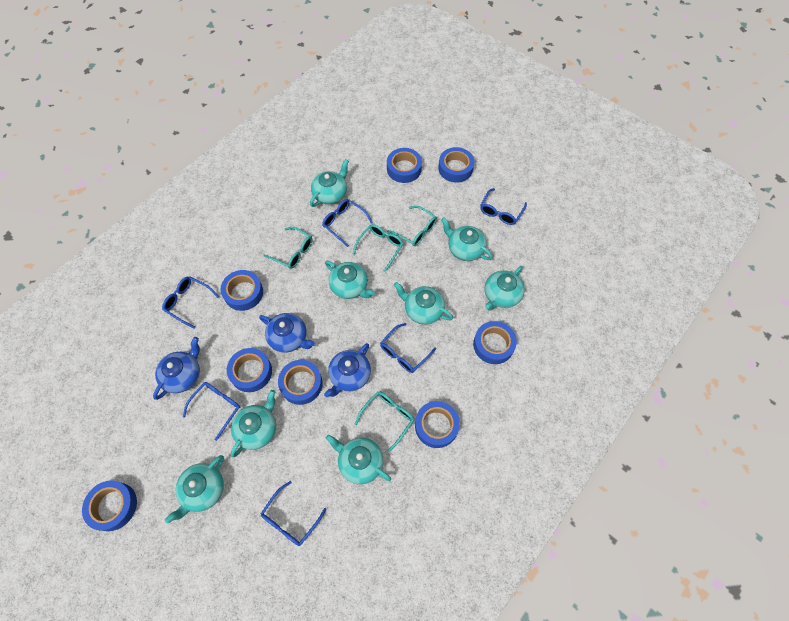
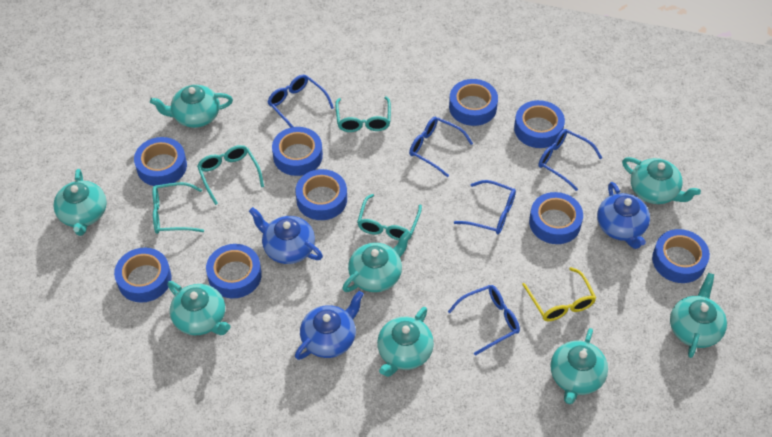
blue glasses: [162,276,219,328] [183,382,240,441] [261,481,327,546] [322,199,373,247] [380,323,436,373] [480,188,527,225] = 6 -> [268,75,334,127] [409,117,473,177] [448,285,520,356] [454,180,516,234] [538,129,602,191] = 5
blue tape: [82,480,137,531] [221,270,263,311] [227,348,272,392] [278,360,323,405] [387,148,422,183] [415,401,460,448] [438,147,475,182] [473,321,517,364] = 8 -> [114,248,171,302] [134,137,187,186] [206,244,262,299] [272,127,323,176] [295,169,347,220] [449,79,498,126] [514,100,565,148] [529,192,583,244] [652,229,710,283] = 9
yellow glasses: none = 0 -> [522,267,596,321] = 1

